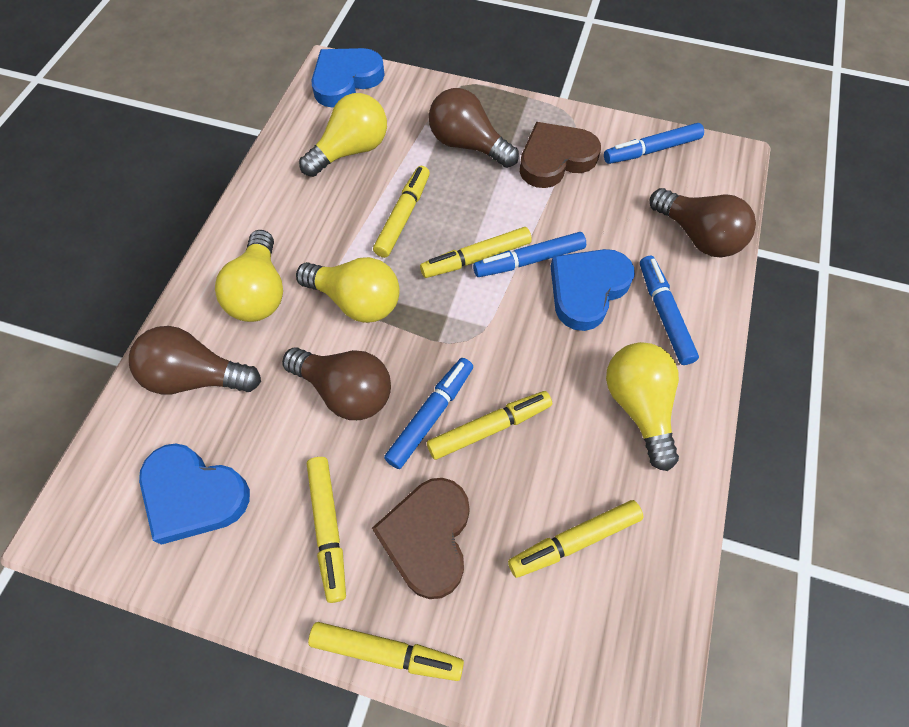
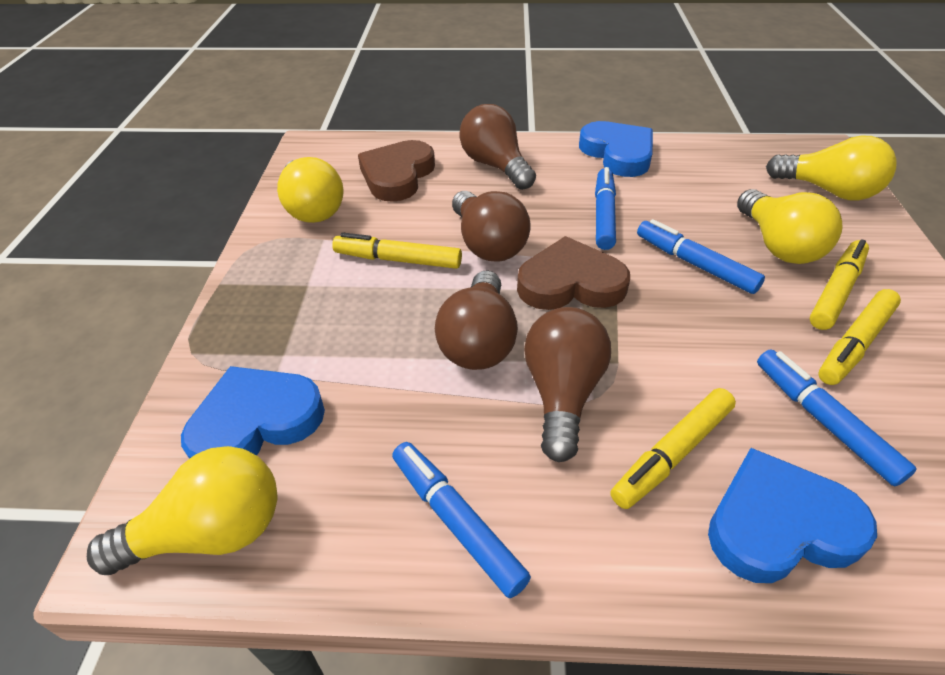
yellow marker: [307,457,346,603] [308,622,464,681] [373,166,430,258] [420,227,532,278] [427,391,552,460] [508,500,644,578] = 6 -> [332,233,462,269] [611,388,736,509] [810,239,869,330] [818,289,901,385] = 4

